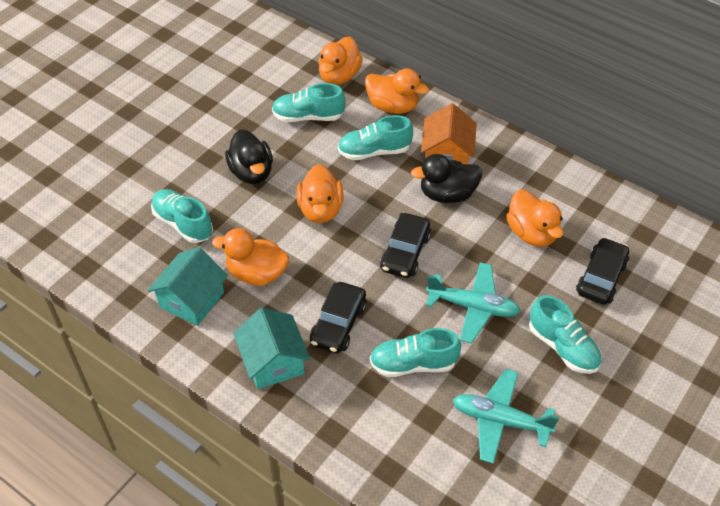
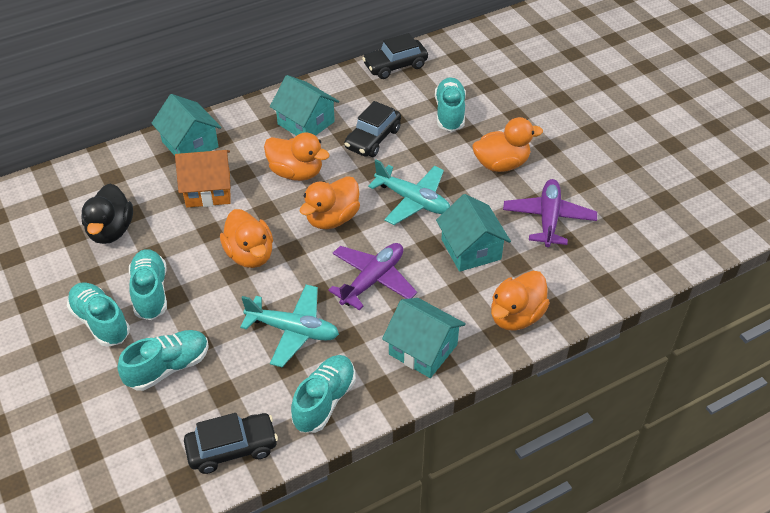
black duck: [225,129,273,184] [411,154,482,203] = 2 -> [81,184,133,244] = 1
purple plane: none = 0 -> [328,243,417,311] [503,179,597,247] = 2
turquoise house: [148,247,228,326] [233,308,310,389] = 2 -> [151,94,221,156] [270,75,339,136] [382,298,466,378] [436,194,511,272] = 4

